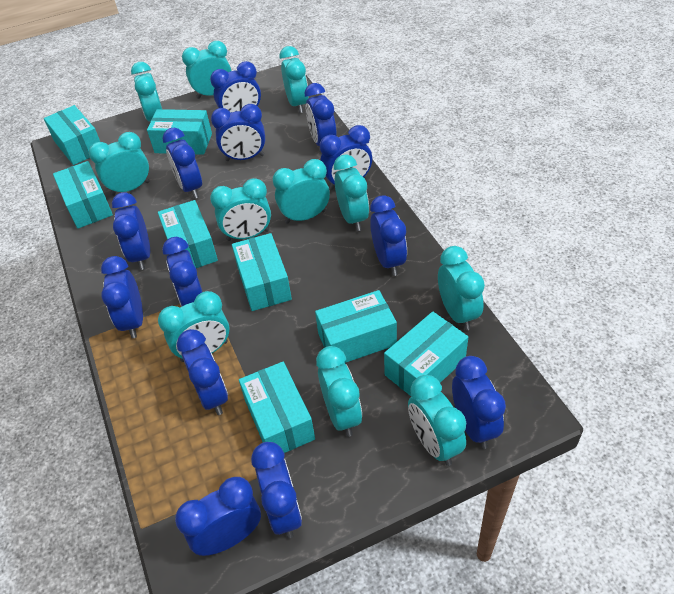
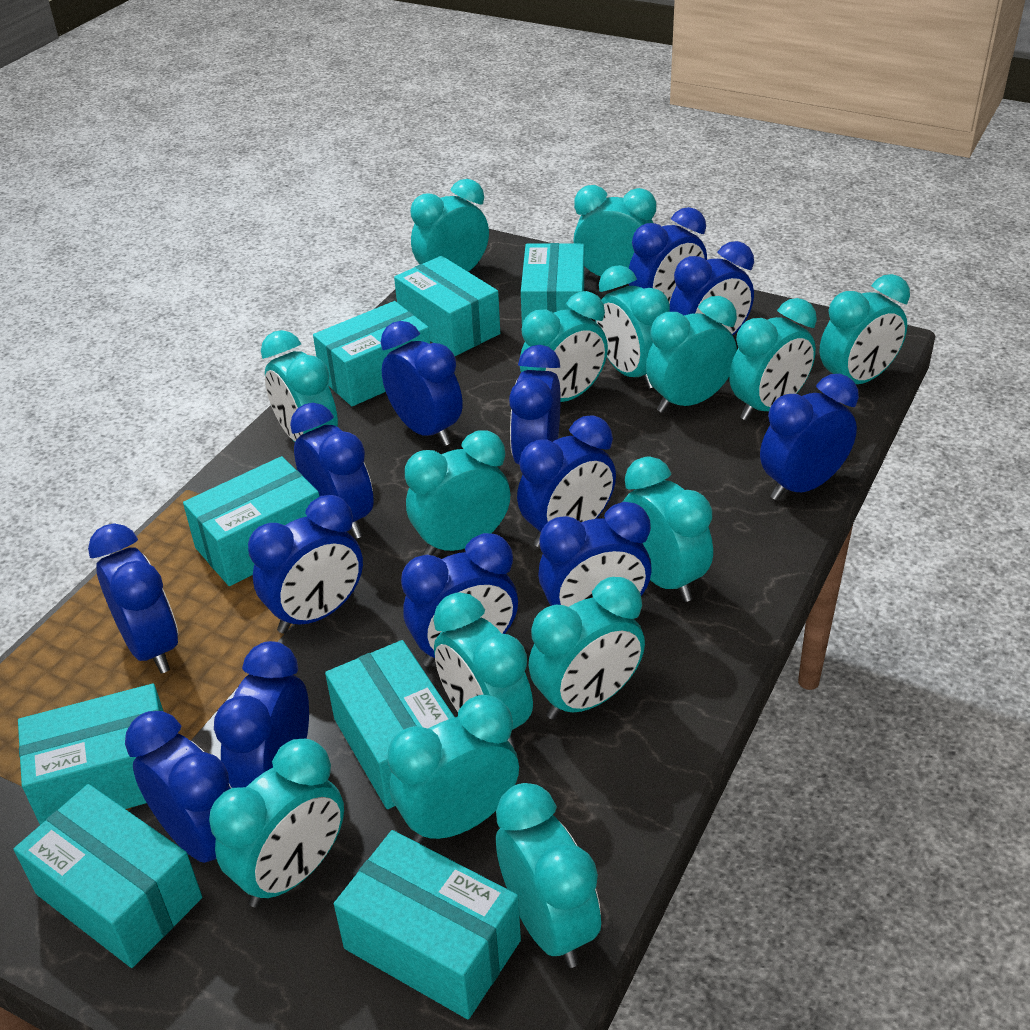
turquoise clock: [89,132,150,196] [131,62,162,122] [158,291,229,362] [182,41,232,99] [210,178,271,241] [273,159,330,224] [279,46,309,113] [316,346,362,437] [334,155,369,231] [408,375,466,466] [438,246,485,330] = 11 -> [209,739,344,907] [261,330,338,442] [388,695,519,844] [405,430,510,556] [411,179,489,272] [433,592,533,748] [496,783,601,968] [520,291,608,402] [529,577,645,720] [573,185,656,277] [596,265,670,389] [623,456,713,602] [646,296,737,413] [729,298,817,421] [819,274,910,384] = 15

